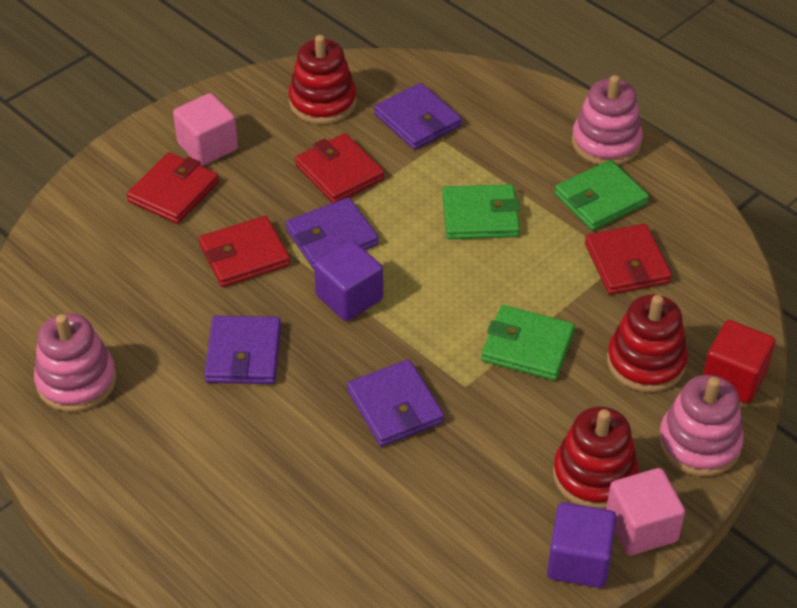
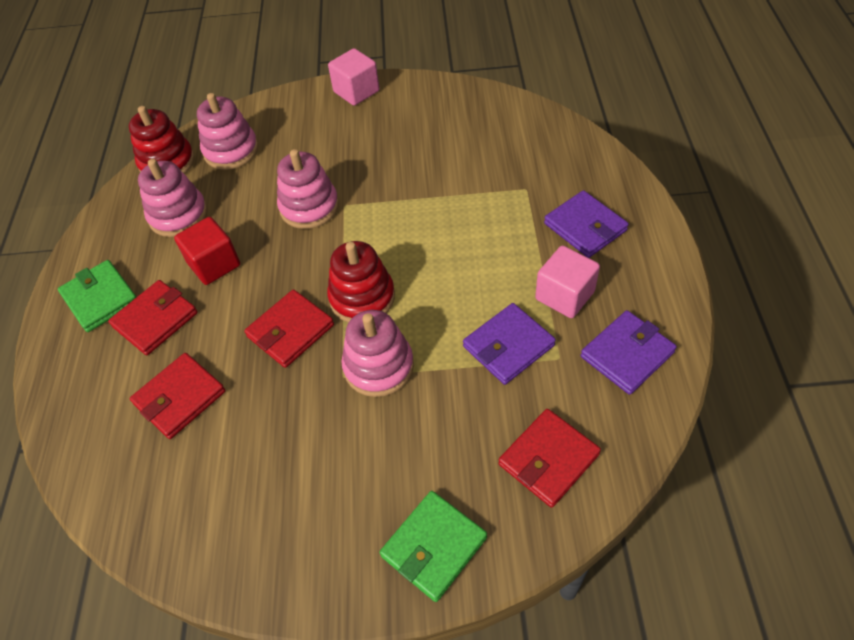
green wallet: [443,184,520,239] [481,305,575,380] [555,160,649,231] = 3 -> [58,260,136,332] [380,491,487,602] = 2
pink stacking toy: [34,313,117,412] [572,75,643,165] [658,375,744,476] = 3 -> [138,159,208,237] [197,93,258,170] [277,149,339,229] [341,310,414,397] = 4
purple cube: [314,240,383,321] [547,502,616,588] = 2 -> none = 0
purple wallet: [204,316,281,384] [285,197,379,269] [347,359,444,447] [374,83,462,150] = 4 -> [463,303,556,385] [544,190,629,258] [581,310,677,395] = 3
red stacking toy: [288,35,357,124] [553,406,638,509] [607,294,688,392] = 3 -> [129,106,195,174] [327,241,395,323] = 2

